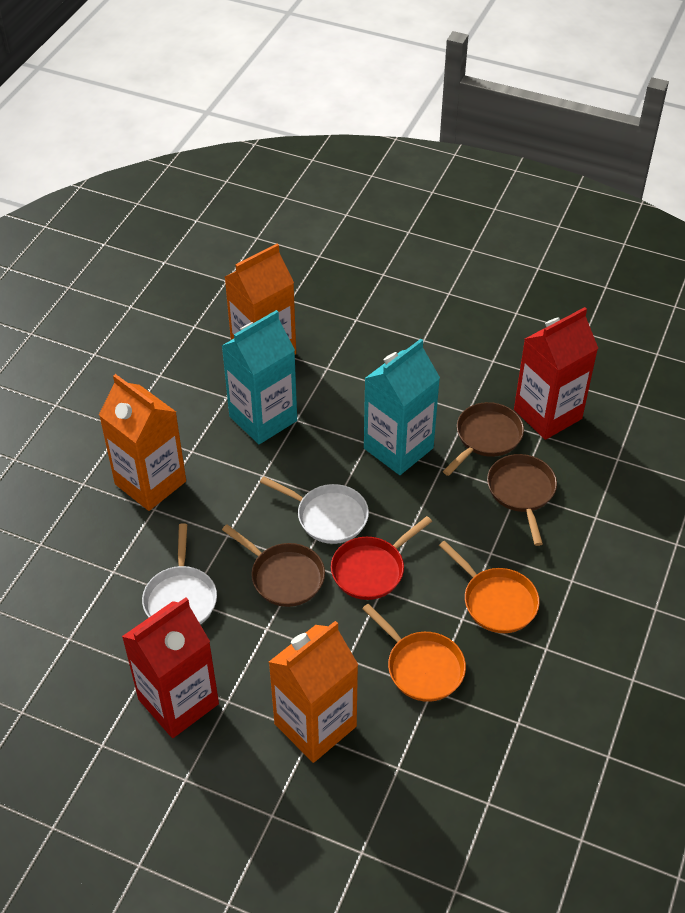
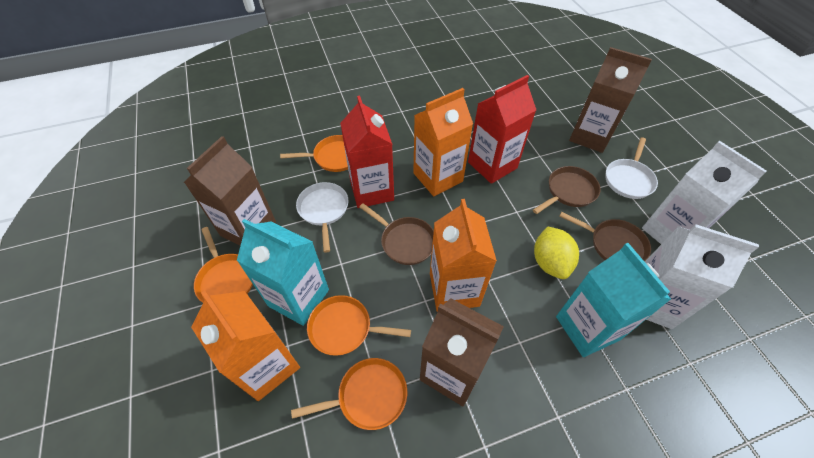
brown carton: none = 0 -> [184,136,276,246] [420,298,504,406] [569,47,652,153] = 3
orange pan: [362,604,466,702] [439,541,540,633] = 2 -> [194,227,253,303] [280,135,348,172] [291,358,407,430] [307,295,411,356] = 4
red pan: [331,516,432,600] = 1 -> none = 0
white carton: none = 0 -> [642,141,767,244] [645,224,759,329] = 2
yellow lemon: none = 0 -> [534,226,579,279] = 1

